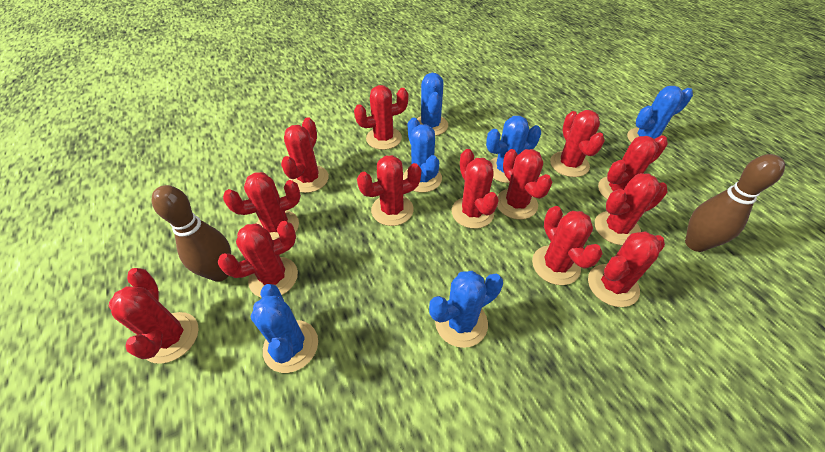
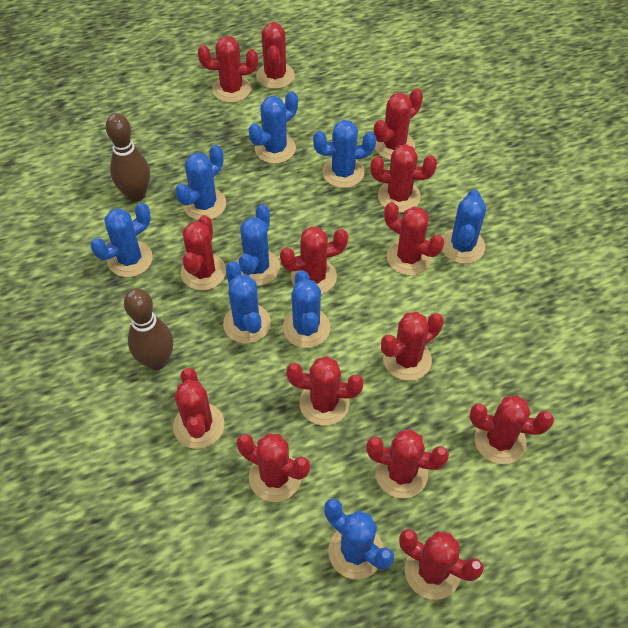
blue cactus: [251,284,318,373] [403,117,442,193] [417,73,448,136] [429,271,503,348] [486,116,541,183] [627,86,693,143] = 6 -> [90,203,153,277] [175,145,226,220] [223,261,271,343] [236,204,280,286] [249,91,298,164] [283,270,330,348] [313,120,376,188] [324,498,394,579] [442,190,486,264] = 9
red cactus: [109,268,199,364] [218,221,298,298] [223,172,301,240] [281,117,329,193] [354,85,408,150] [357,155,421,226] [452,149,499,229] [497,149,553,219] [532,206,603,285] [550,110,605,177] [588,231,665,307] [595,173,668,245] [598,135,668,200] = 13 -> [173,368,224,449] [181,215,226,290] [198,36,258,103] [237,433,310,502] [256,22,295,89] [280,226,348,294] [286,356,364,426] [366,429,449,498] [370,144,437,213] [374,88,423,160] [381,312,444,381] [384,202,444,275] [399,529,484,600] [470,395,554,464] = 14

